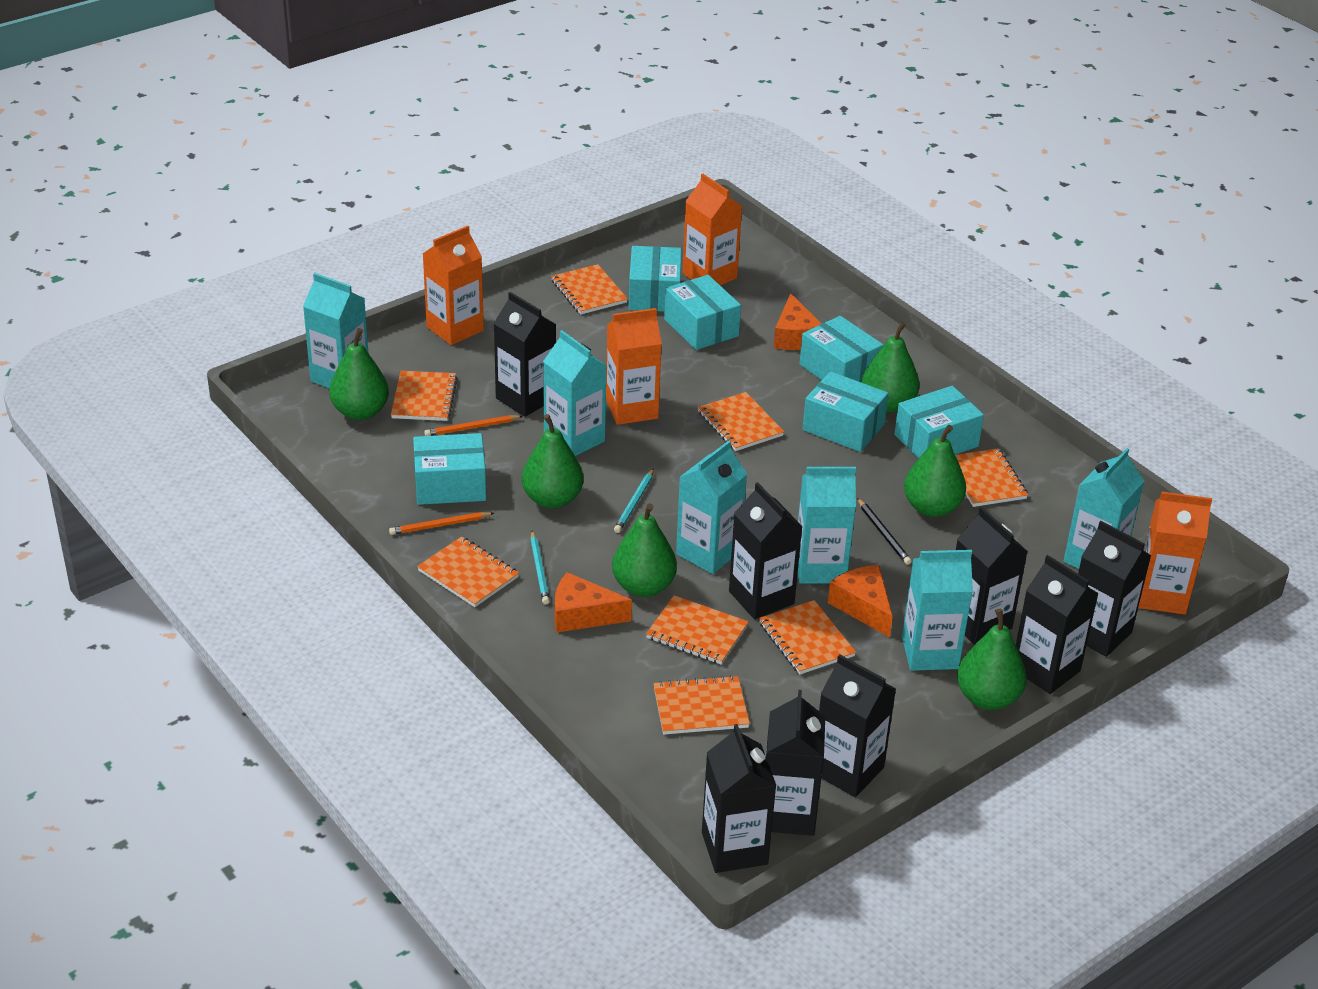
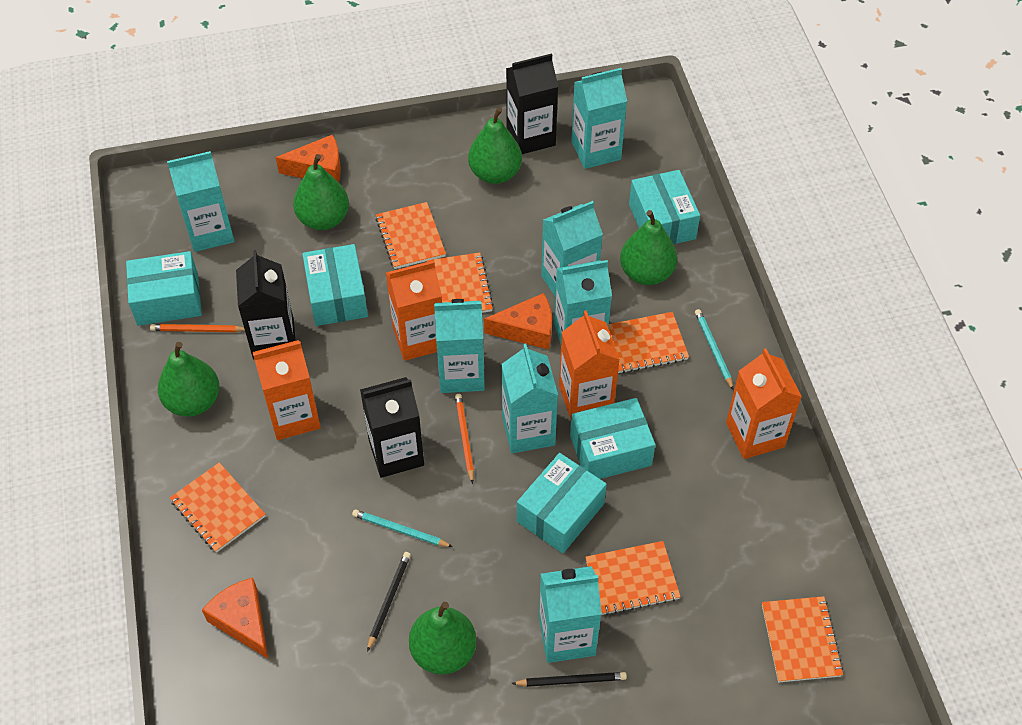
black carton: [493,292,556,417] [702,724,777,873] [729,482,803,619] [766,690,825,836] [819,654,896,797] [956,507,1028,645] [1016,555,1099,694] [1078,521,1151,657] = 8 -> [236,250,295,359] [360,377,424,478] [506,54,558,154] = 3
black pencil: [857,498,912,565] = 1 -> [367,552,411,652] [511,672,627,687] = 2
green pear: [329,328,389,420] [522,414,584,508] [612,503,677,597] [861,322,920,412] [904,425,966,517] [957,609,1026,710] = 6 -> [158,342,220,417] [293,154,349,230] [409,602,477,674] [468,107,522,184] [620,210,677,285] = 5
orange notebook: [391,371,458,421] [417,537,519,607] [551,264,628,315] [646,595,749,665] [653,675,750,735] [698,392,784,451] [759,600,856,675] [955,448,1028,507] = 8 -> [170,462,265,553] [376,202,446,269] [427,253,494,313] [585,541,681,615] [608,312,689,373] [762,596,843,682] = 6
turquoise box: [413,433,486,505] [629,246,682,312] [664,275,741,350] [800,316,884,382] [803,372,889,452] [894,386,984,459] = 6 -> [126,251,202,326] [302,244,368,326] [517,453,607,553] [570,398,655,479] [629,170,700,245] = 5
turquoise carton: [303,273,368,388] [543,330,607,456] [676,440,747,574] [798,467,856,584] [902,550,973,671] [1063,448,1144,569] = 6 -> [167,151,234,252] [434,299,485,393] [501,344,558,453] [539,566,602,663] [541,201,603,297] [554,260,612,344] [571,68,627,169] = 7

